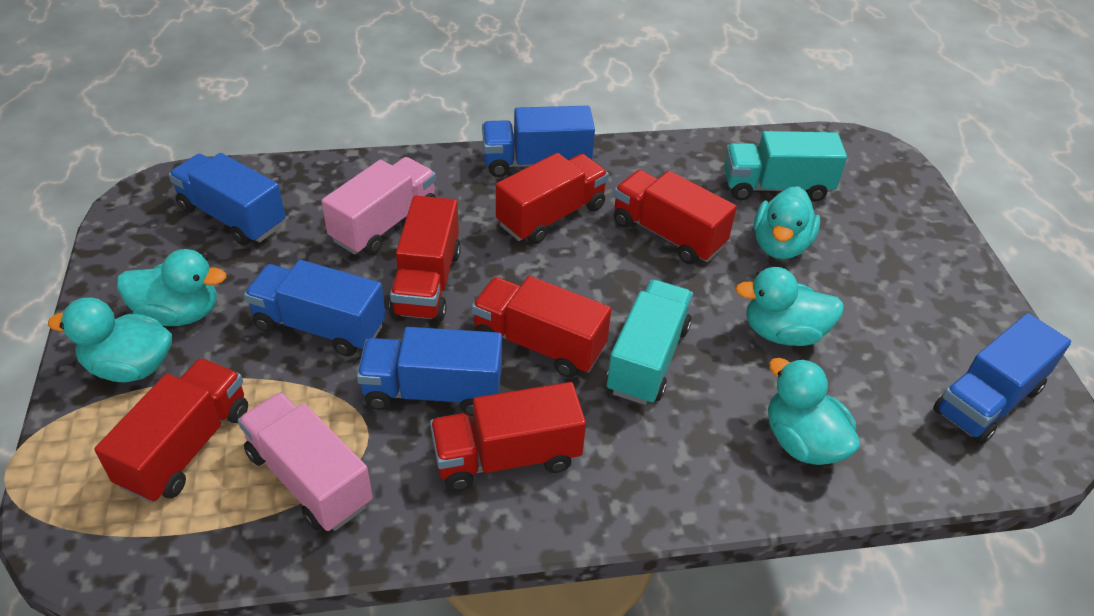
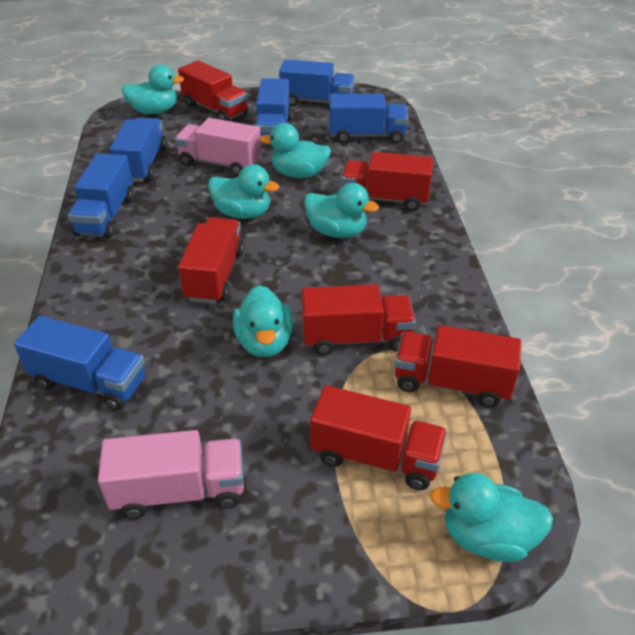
blue truck: [169,153,285,246] [244,260,386,357] [357,327,502,416] [482,106,595,177] [933,313,1071,444] = 5 -> [14,316,146,411] [68,153,134,238] [110,118,167,182] [255,78,292,145] [279,59,355,106] [330,94,408,144] = 6
turquoise duck: [48,298,172,382] [117,249,226,326] [735,267,844,346] [754,186,820,259] [768,358,860,465] = 5 -> [121,64,184,114] [208,164,279,219] [233,285,293,357] [260,123,331,178] [304,183,379,238] [430,473,553,562] = 6
turquoise truck: [607,280,693,405] [724,131,847,201] = 2 -> none = 0

